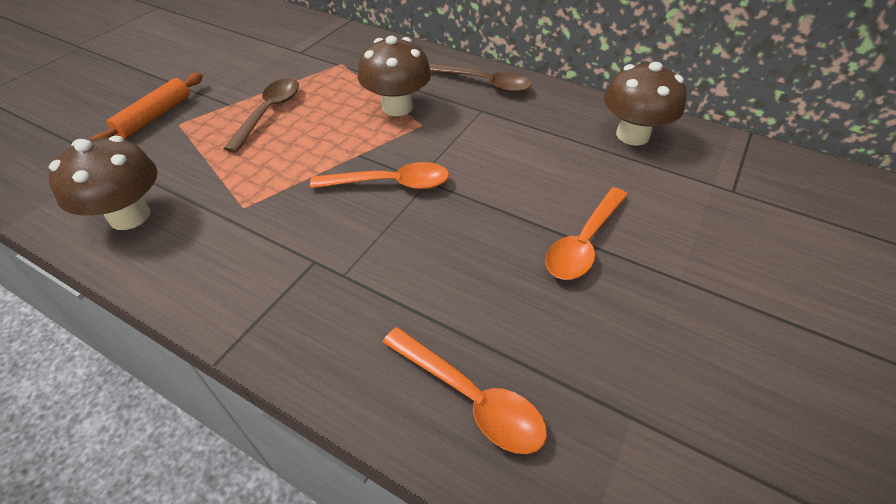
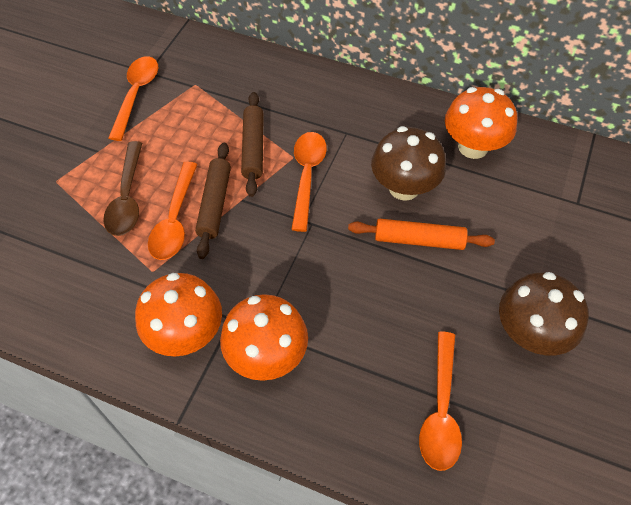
brown mushroom: [49,136,157,230] [358,35,431,116] [604,62,687,146] = 3 -> [371,126,446,201] [499,272,589,356] = 2
brown rolling pin: none = 0 -> [195,143,231,259] [241,92,264,197] = 2
brown spoon: [223,78,299,153] [429,63,532,93] = 2 -> [104,141,142,236] = 1
orange mushroom: none = 0 -> [135,273,222,357] [220,294,308,381] [445,87,517,159] = 3
orange spoon: [310,162,449,189] [382,327,547,454] [545,187,628,280] = 3 -> [109,56,158,141] [148,162,197,260] [291,132,327,232] [419,332,462,471] = 4

